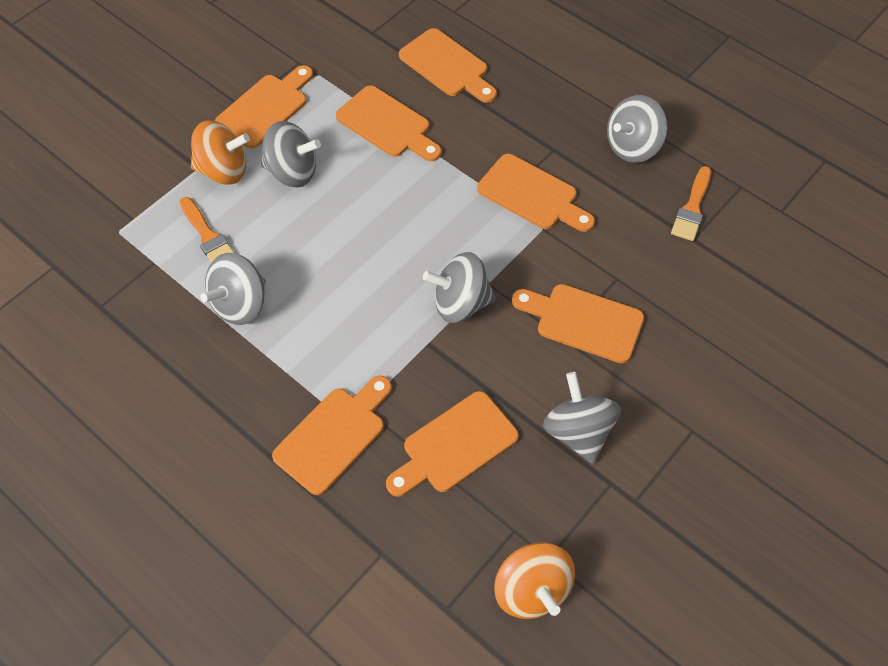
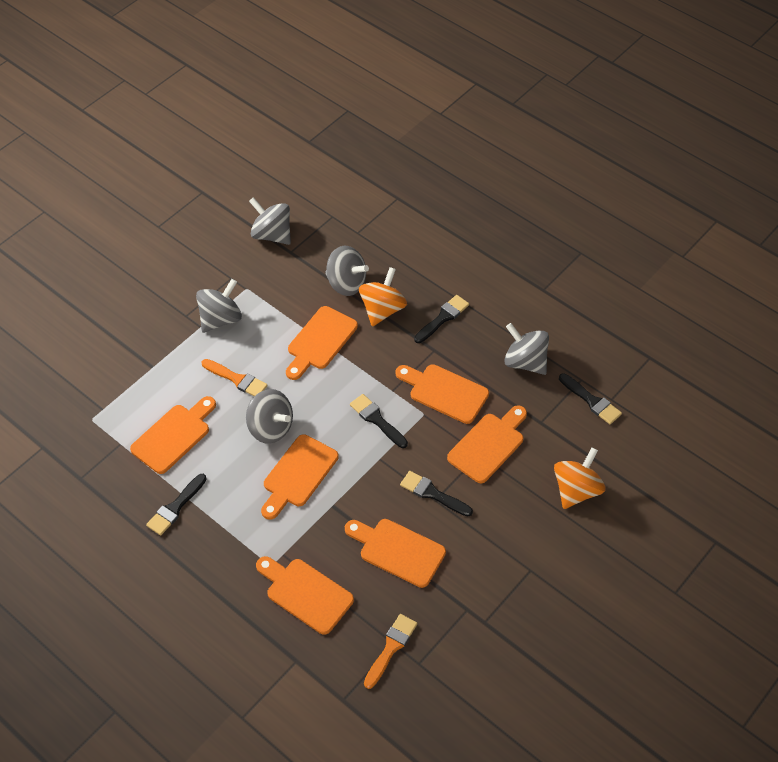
black brush: none = 0 -> [146,474,207,536] [350,394,408,448] [400,471,473,516] [414,295,469,343] [559,373,622,424] = 5

